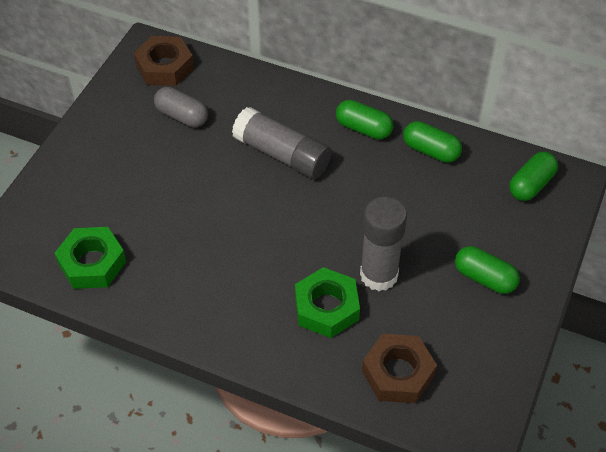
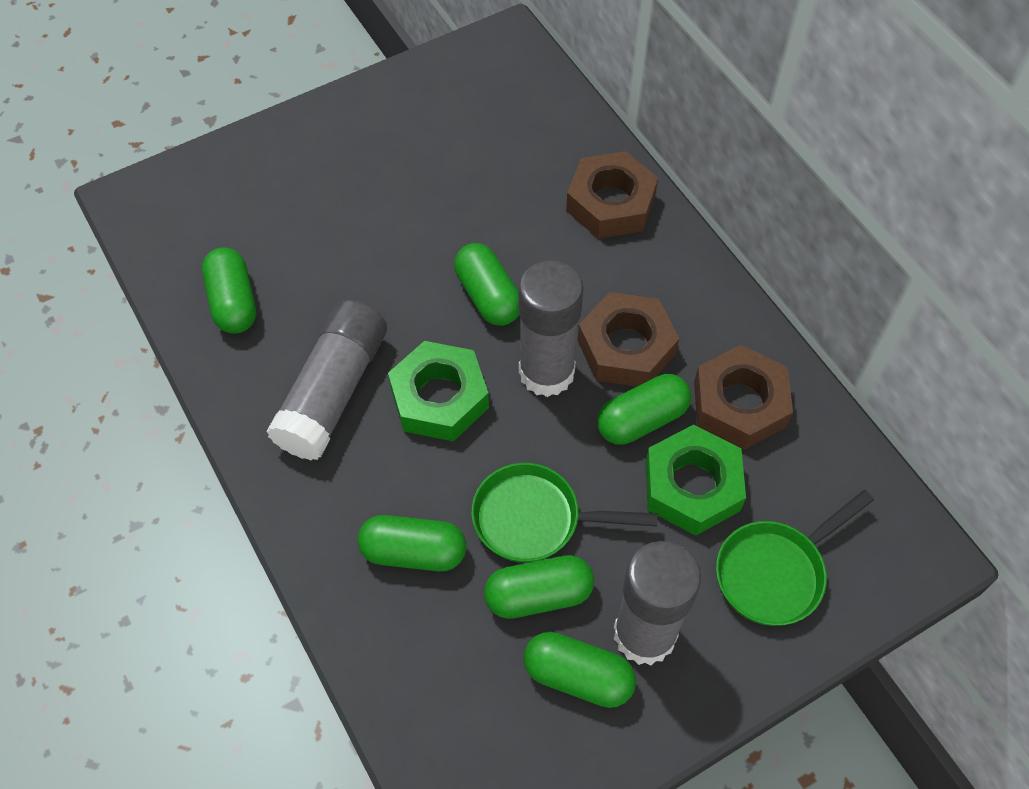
brown nut: [134,36,194,86] [362,334,437,403] = 2 -> [566,151,658,239] [577,292,680,387] [694,345,793,450] = 3
green capsule: [336,100,393,139] [403,121,462,163] [455,246,520,294] [509,151,558,201] = 4 -> [202,247,256,334] [357,515,466,572] [454,243,519,326] [484,555,594,619] [524,632,636,708] [597,374,691,445] = 6
green pan: none = 0 -> [471,463,657,563] [716,490,874,626] = 2
grey capsule: [154,87,208,127] = 1 -> none = 0
grey glue stick: [232,107,331,179] [360,197,407,291] = 2 -> [266,300,387,460] [518,260,584,397] [614,541,701,665] = 3

